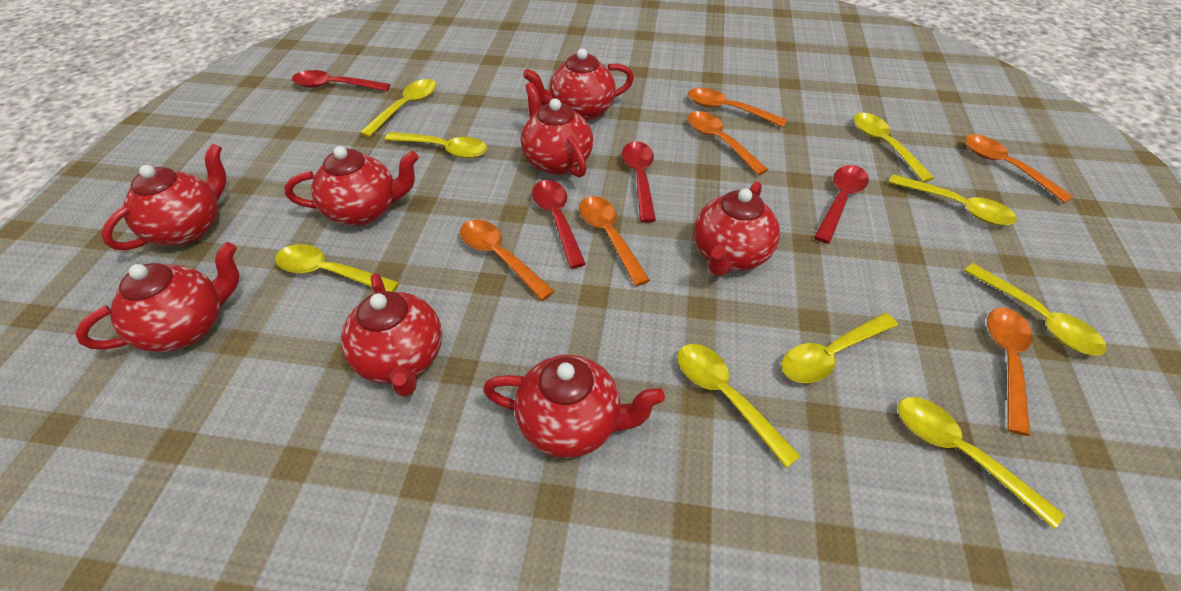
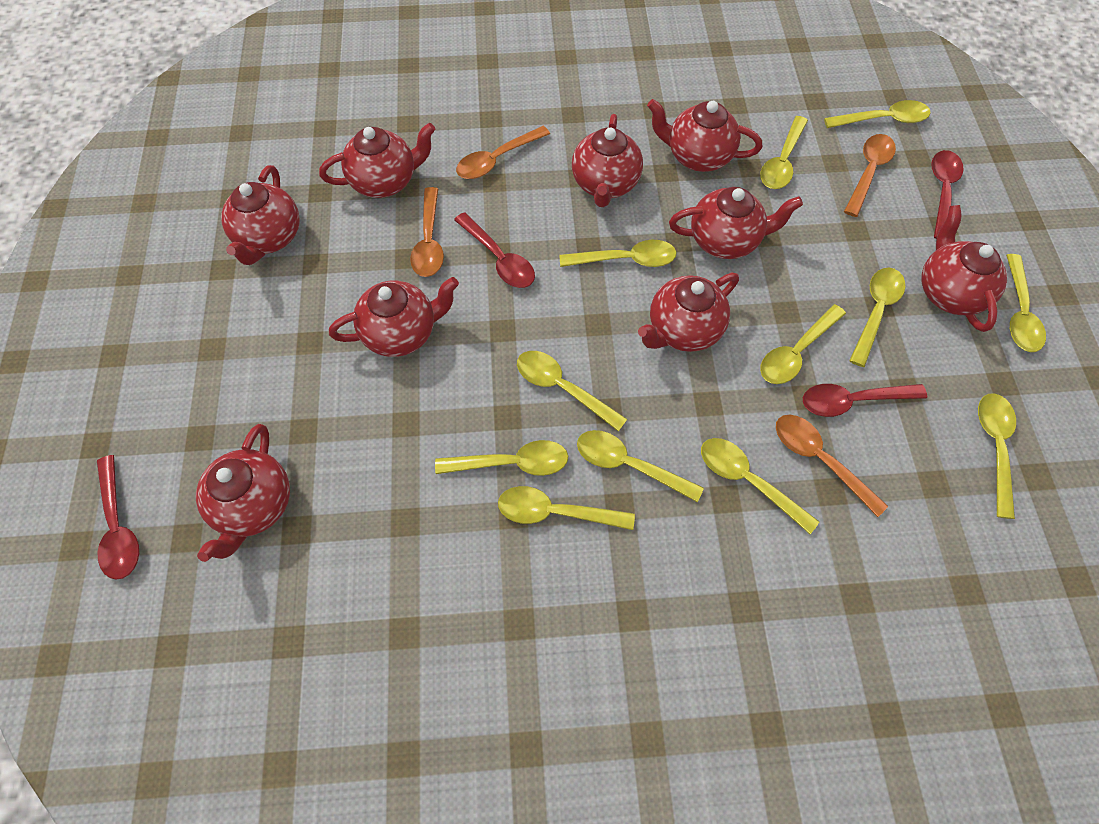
orange spoon: [460,220,555,300] [579,196,650,286] [688,88,787,127] [688,111,768,175] [965,134,1074,203] [987,307,1032,436] = 6 -> [410,187,444,277] [456,126,550,179] [776,415,888,517] [844,134,896,217] = 4
red teapot: [75,242,239,352] [101,144,226,250] [285,146,419,226] [341,273,442,397] [483,355,665,458] [521,82,593,178] [523,48,634,121] [694,181,780,276] = 8 -> [196,424,290,562] [221,165,300,265] [319,123,435,198] [329,277,459,357] [572,114,643,207] [638,273,739,352] [647,99,762,172] [669,187,803,259] [921,205,1007,332] = 9
yellow spoon: [275,244,400,292] [359,79,437,137] [385,132,487,158] [677,344,801,468] [781,313,898,383] [854,113,934,182] [888,174,1017,225] [898,397,1064,529] [964,263,1106,355] = 9 -> [435,440,568,476] [498,486,635,530] [517,351,627,431] [559,240,677,267] [577,430,704,502] [701,438,819,534] [760,116,808,189] [760,304,846,384] [824,100,931,128] [849,268,906,367] [978,393,1016,519] [1006,254,1046,352] = 12

